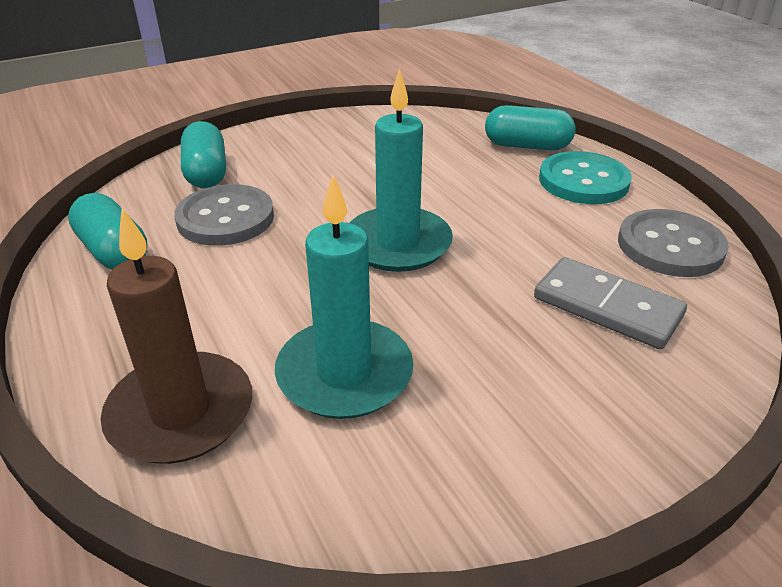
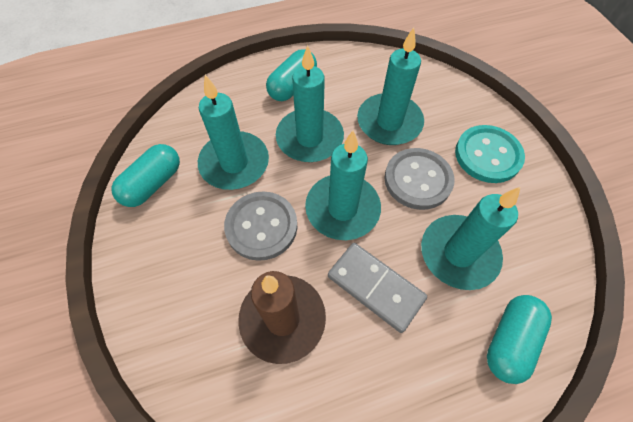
turquoise candle: [275,174,414,419] [350,69,453,272] = 2 -> [198,75,269,190] [276,45,344,162] [305,130,381,240] [357,27,424,145] [421,187,520,290] = 5

